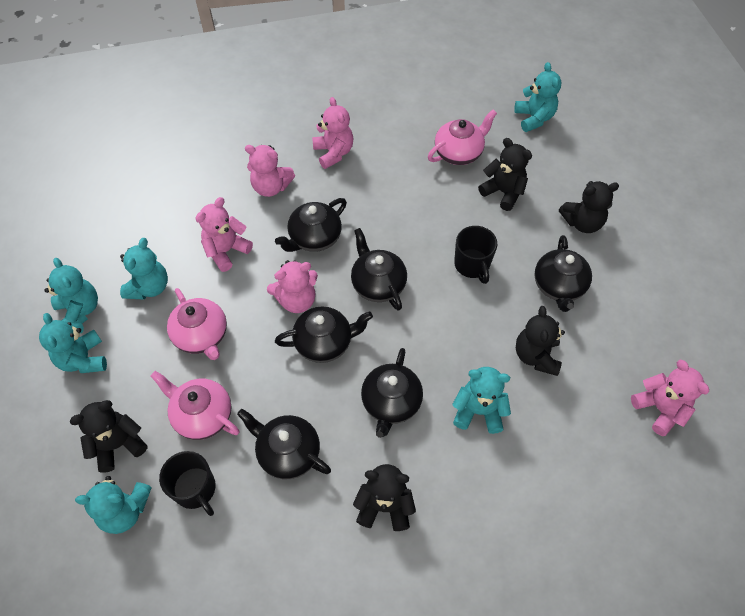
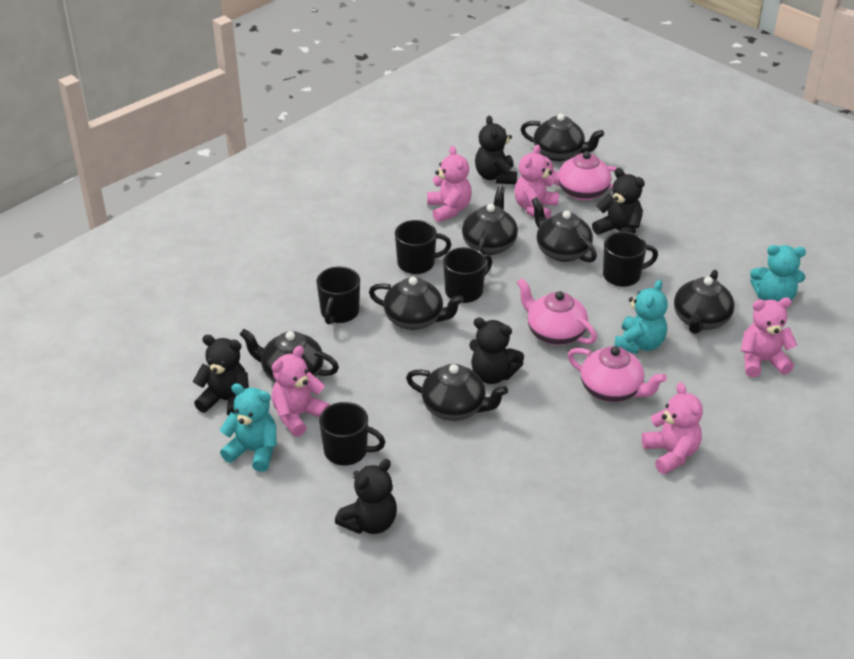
black mug: [159,451,215,516] [454,226,497,284] = 2 -> [317,267,360,325] [319,402,385,466] [395,220,452,274] [443,247,492,303] [603,232,658,287] = 5
black teapot: [237,409,331,479] [275,198,347,252] [275,307,373,363] [351,228,407,311] [361,348,423,438] [534,235,592,312] = 6 -> [239,329,339,383] [369,277,464,330] [406,364,508,421] [462,186,518,255] [521,113,604,162] [531,197,597,263] [674,270,734,334] = 7
turquoise teddy bear: [39,313,107,373] [45,258,98,323] [75,476,152,534] [120,238,168,300] [452,367,511,434] [514,62,562,132] = 6 -> [220,383,277,472] [615,280,668,354] [750,245,806,302] = 3

